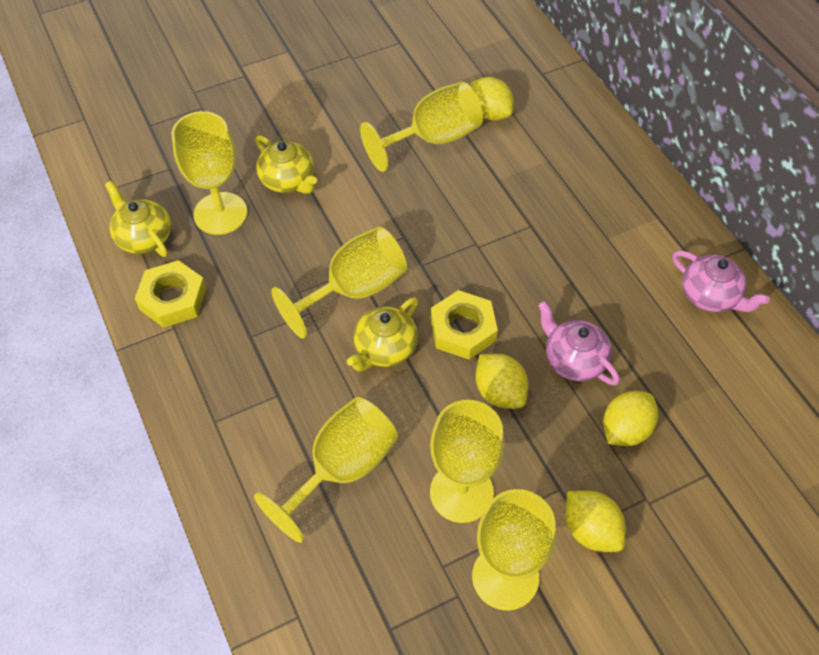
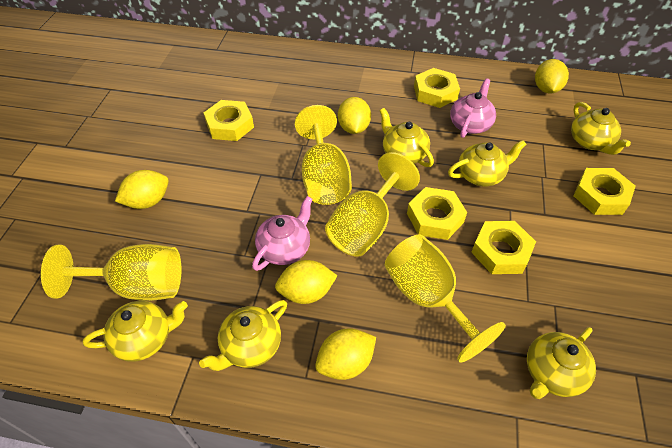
yellow goblet: [172,111,247,235] [254,397,398,543] [271,226,407,339] [360,82,483,172] [430,400,504,523] [472,489,556,611] = 6 -> [41,244,181,301] [295,105,352,205] [325,152,420,257] [385,235,506,363] = 4
yellow lemon: [470,77,514,121] [475,354,529,409] [566,491,626,552] [603,391,658,446] = 4 -> [115,170,169,209] [275,260,337,304] [315,329,376,380] [338,97,371,134] [535,59,569,93] = 5
yellow nut: [135,260,206,328] [431,290,498,360] = 2 -> [204,100,254,141] [407,187,467,240] [414,68,460,108] [471,221,536,274] [573,168,636,215] = 5
yellow teapot: [105,181,171,257] [256,136,317,194] [347,297,418,372] = 3 -> [83,301,188,362] [199,300,287,371] [380,108,434,167] [448,140,527,186] [527,327,596,399] [571,102,631,155] = 6

